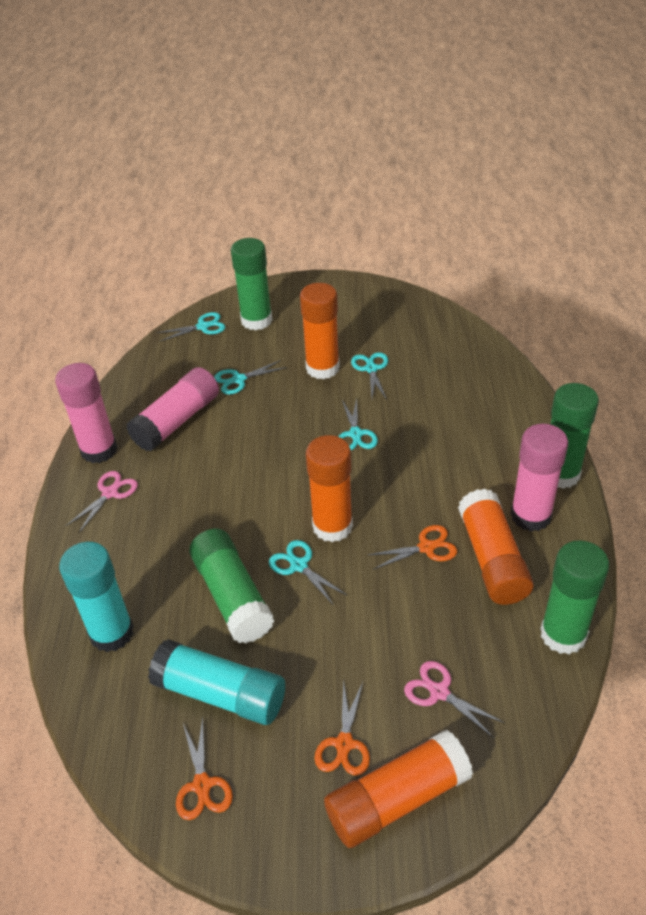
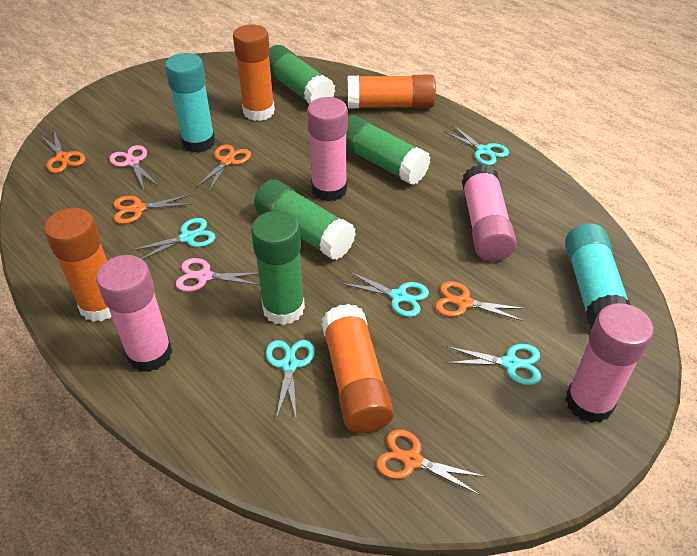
orange scissors: [176,717,233,820] [314,679,370,776] [368,525,457,570] = 3 -> [41,131,85,173] [113,195,192,224] [195,144,251,192] [376,429,486,495] [435,281,526,321] = 5
pink glue stick: [55,363,118,463] [126,367,219,452] [510,424,568,531] = 3 -> [96,255,173,372] [307,97,348,202] [462,164,517,261] [565,303,654,423] = 4

